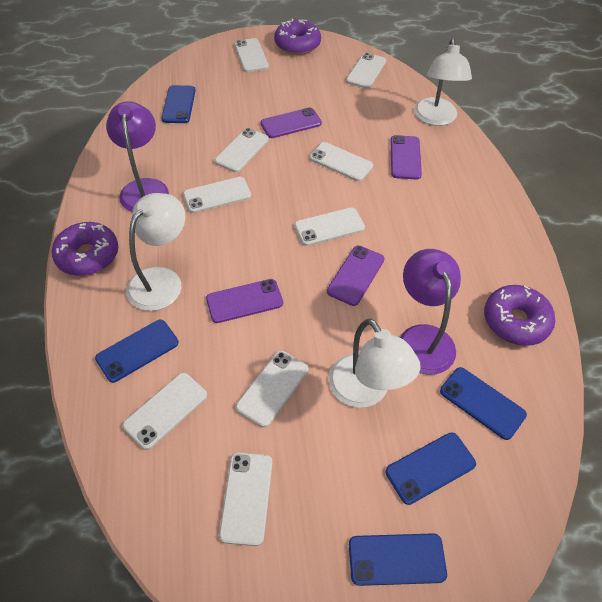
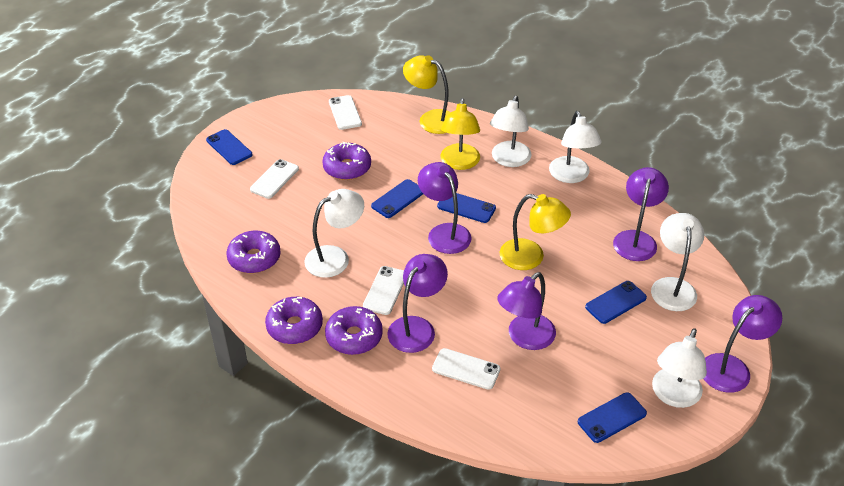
purple donut: [51,222,118,276] [274,19,321,55] [484,285,555,346] = 3 -> [226,231,281,273] [265,297,323,344] [322,142,371,180] [325,306,383,355] = 4
purple lamp: [106,101,169,212] [400,249,461,375] = 2 -> [387,254,448,353] [418,162,471,254] [497,272,556,350] [613,167,669,261] [703,295,782,393] = 5
purple phone: [206,279,283,323] [260,107,322,138] [327,245,385,306] [391,135,422,179] = 4 -> none = 0
white lamp: [126,193,185,311] [329,318,421,408] [414,39,472,126] = 3 -> [304,189,364,278] [490,95,532,167] [549,111,601,183] [651,213,704,311] [652,328,707,408] = 5
white phone: [123,373,207,450] [183,177,251,213] [215,128,269,172] [219,452,272,546] [234,38,269,72] [236,351,308,427] [294,207,365,246] [309,142,373,181] [346,53,386,89] = 9 -> [250,159,299,199] [329,95,362,130] [363,266,404,315] [432,348,500,390] = 4
yellow lamp: none = 0 -> [403,55,451,134] [440,98,480,170] [500,194,571,270] = 3

